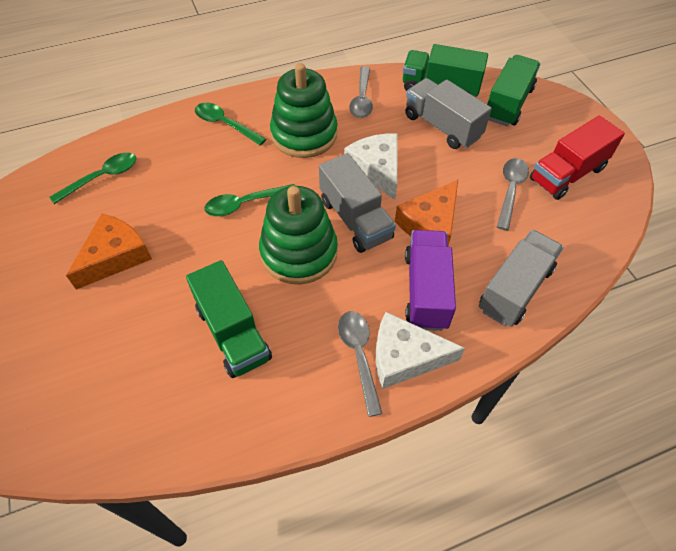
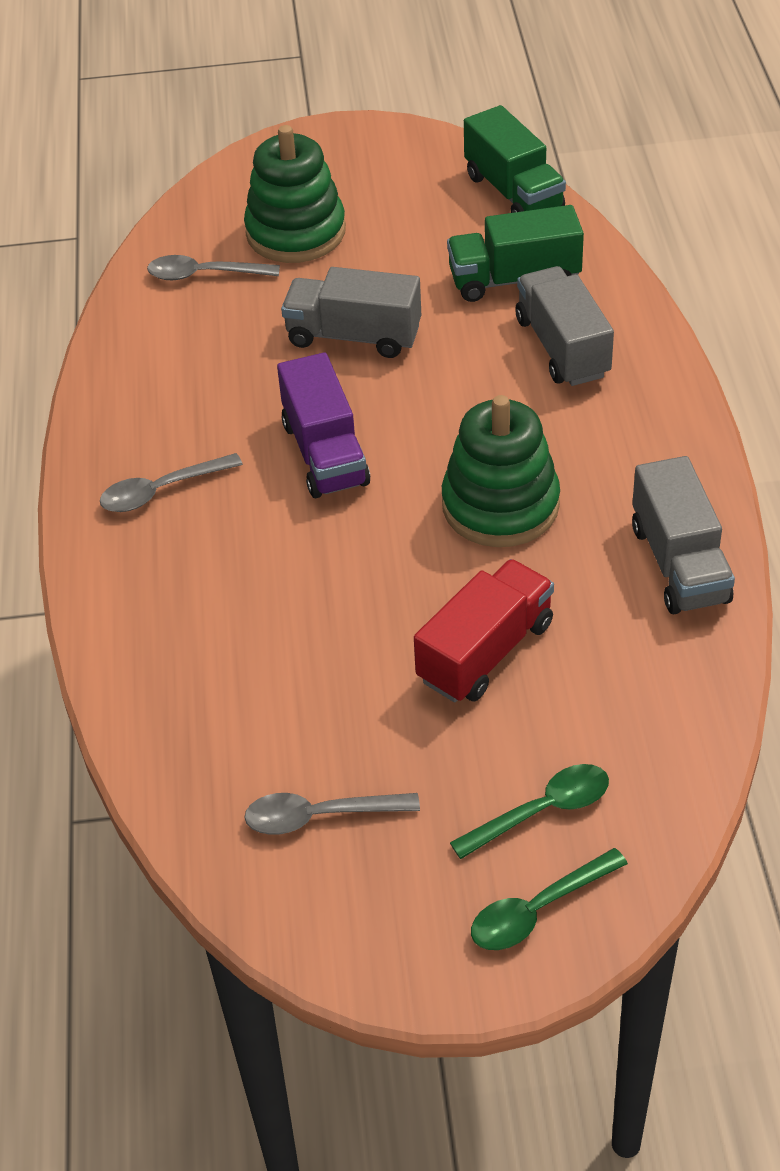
green spoon: [50,153,136,204] [195,103,266,146] [205,184,295,216] = 3 -> [450,764,609,859] [471,848,628,950] = 2
green truck: [186,260,272,378] [403,44,488,97] [487,55,541,126] = 3 -> [447,205,584,302] [464,105,566,213] = 2
orange cheese: [66,213,152,290] [395,180,458,246] = 2 -> none = 0
white cheese: [344,133,397,200] [376,312,465,389] = 2 -> none = 0

